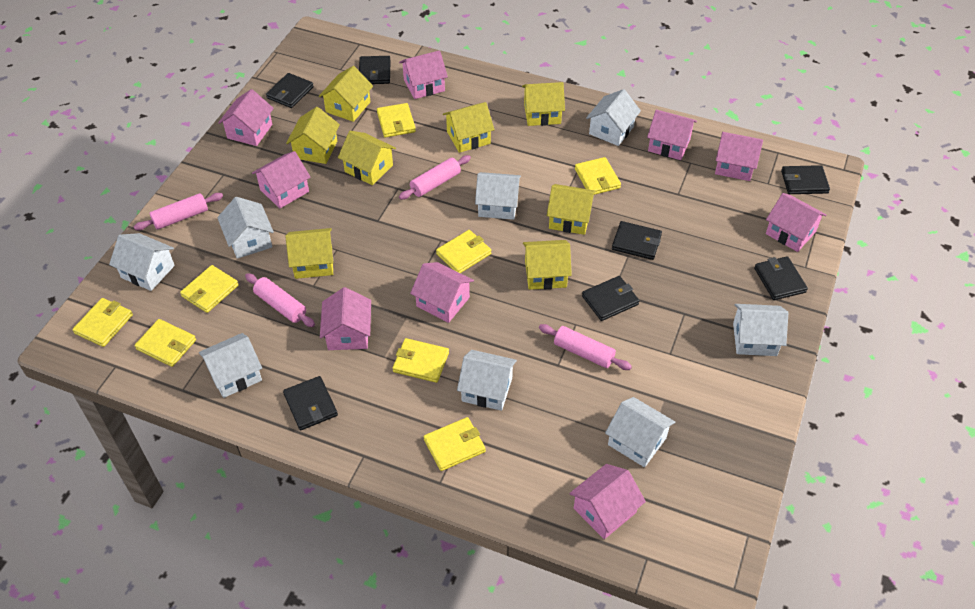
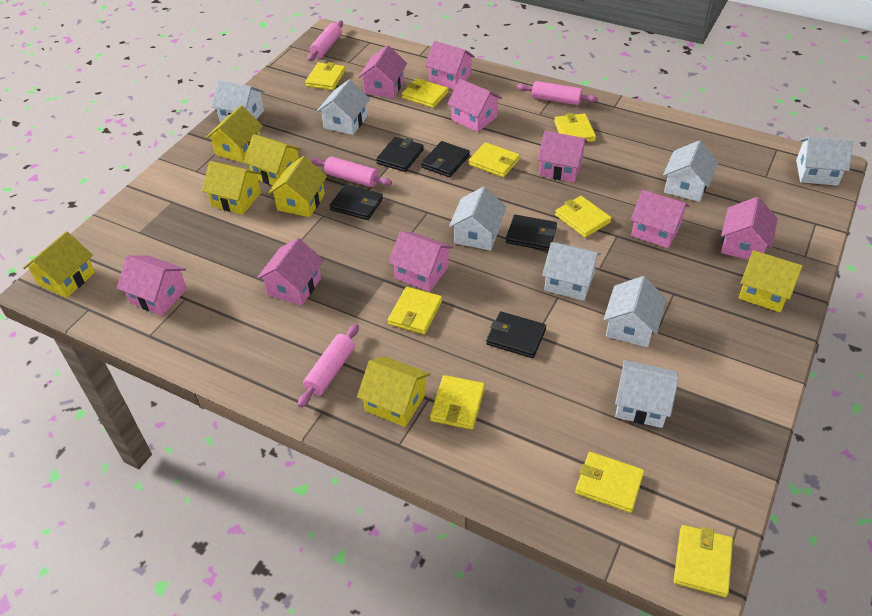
black wallet: [266,73,314,108] [283,376,338,430] [359,56,391,84] [582,276,639,321] [612,221,662,260] [754,256,808,300] [781,165,830,194] = 7 -> [330,184,383,220] [376,137,424,172] [421,141,470,177] [486,311,546,358] [506,215,557,251] = 5
yellow house: [286,107,340,164] [286,228,333,279] [319,66,373,122] [338,131,396,185] [443,102,494,153] [522,82,565,126] [523,240,572,290] [547,184,596,235] = 8 -> [23,231,95,298] [202,161,261,215] [206,105,263,163] [243,134,302,185] [268,156,327,217] [357,356,430,427] [738,250,803,312] = 7
yellow wallet: [72,298,133,347] [135,319,196,367] [180,265,239,313] [377,103,416,138] [392,338,449,383] [424,417,486,471] [436,230,491,273] [575,157,621,195] = 8 -> [305,62,346,90] [388,287,442,334] [402,78,448,108] [430,375,485,430] [469,142,520,177] [554,113,596,142] [555,196,612,238] [575,452,644,513] [674,525,733,597] = 9

